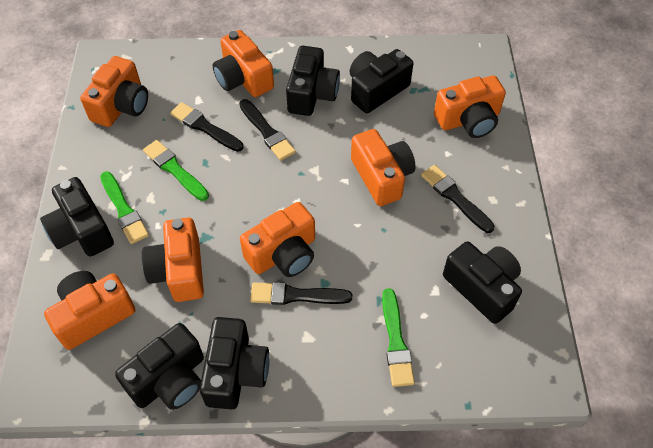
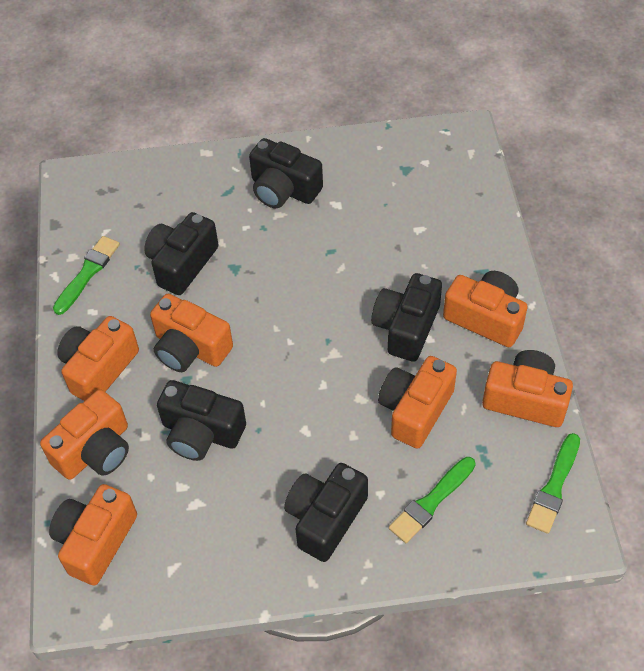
black brush: [170,102,243,152] [239,99,296,161] [250,282,352,305] [421,165,495,233] = 4 -> none = 0
black camera: [40,177,114,257] [115,323,204,410] [200,317,269,409] [286,46,340,116] [349,49,413,113] [443,241,522,324] = 6 -> [144,212,219,295] [157,380,246,461] [249,138,323,208] [284,463,368,562] [371,273,442,362] = 5

